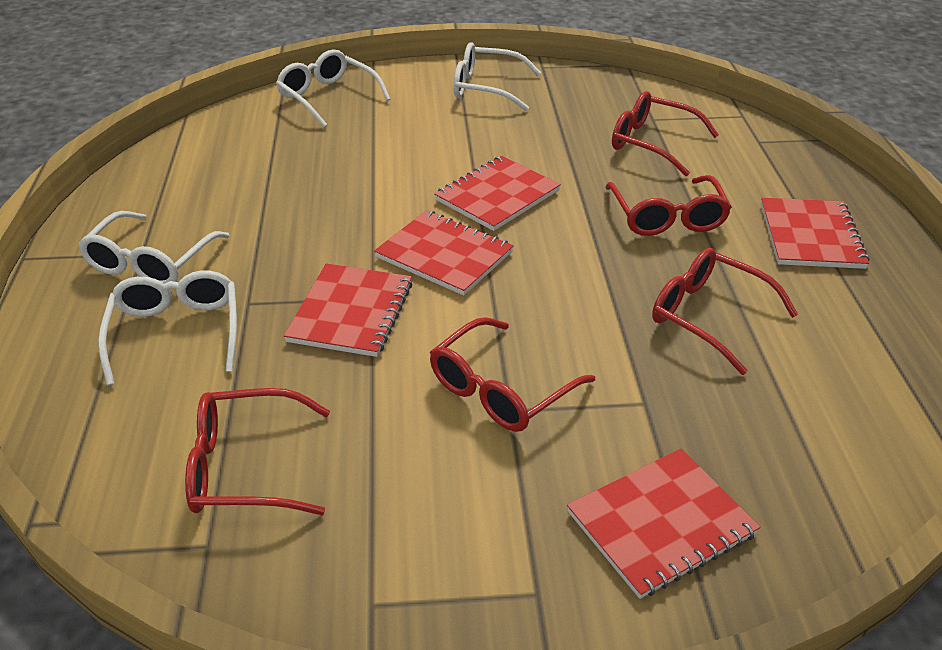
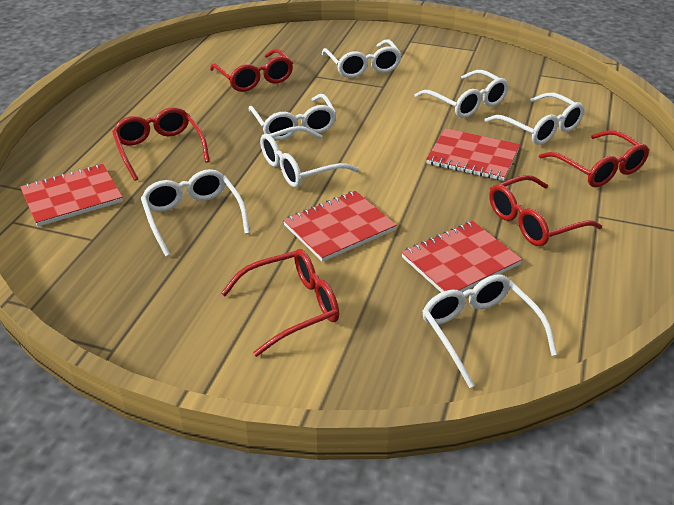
red notebook: [284,263,412,357] [374,210,514,296] [434,156,561,231] [567,448,760,599] [761,198,869,269] = 5 -> [20,164,123,227] [283,191,397,262] [401,221,522,292] [426,128,520,181] = 4
white glasses: [78,211,230,284] [98,271,237,386] [276,49,391,127] [454,42,541,111] = 4 -> [141,169,250,257] [249,94,337,141] [260,126,360,188] [322,39,402,78] [414,70,509,118] [422,274,557,388] [484,93,585,145] = 7

